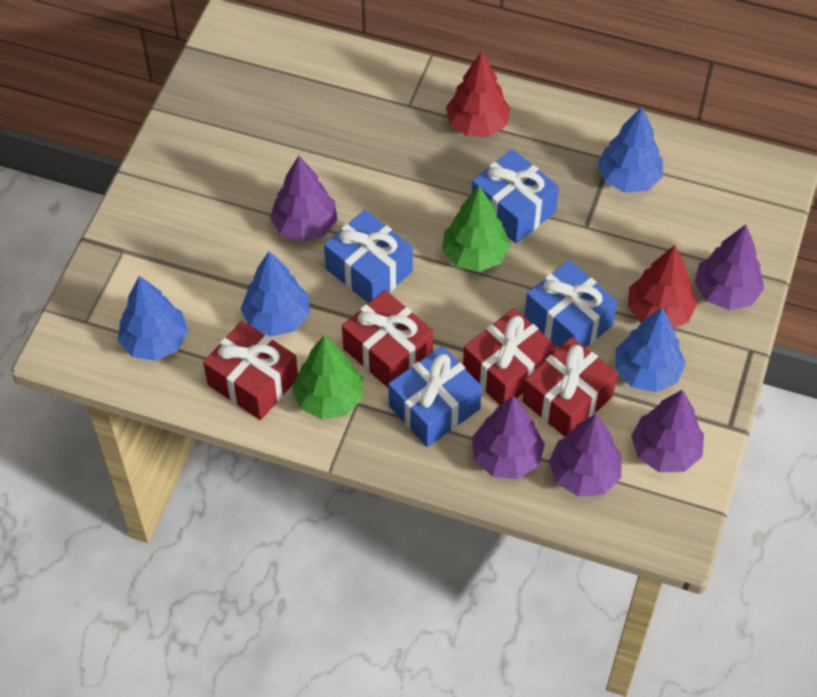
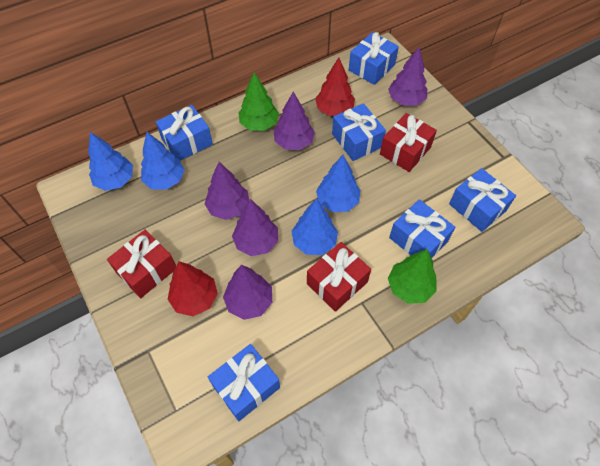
blue gift: [324,210,413,303] [388,346,482,447] [471,149,559,244] [524,260,617,348] = 4 -> [156,105,213,161] [208,344,280,421] [332,103,386,161] [349,32,399,85] [389,199,455,258] [449,168,516,232] = 6
red gift: [203,321,298,420] [342,290,433,388] [463,308,556,405] [522,337,618,437] = 4 -> [107,230,176,298] [307,242,371,312] [380,113,437,172] = 3

